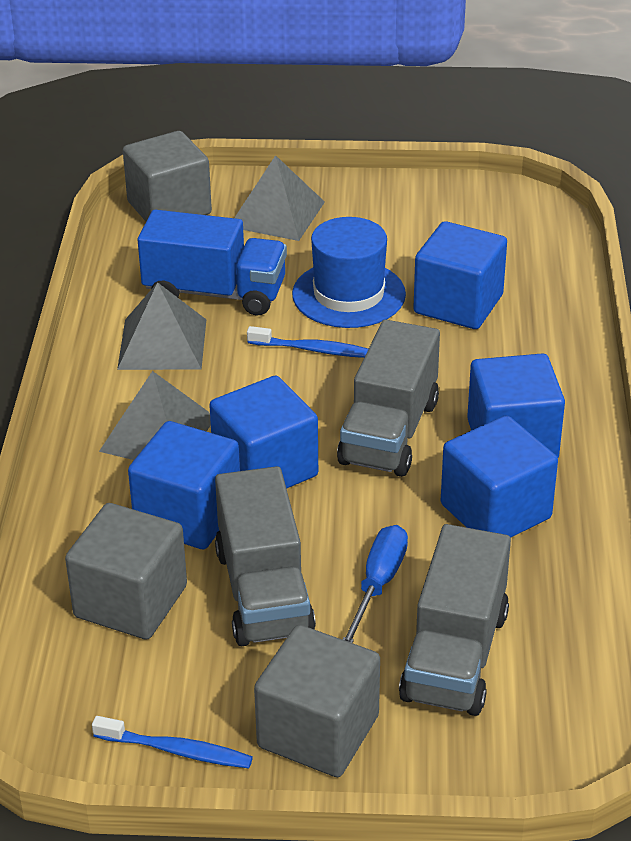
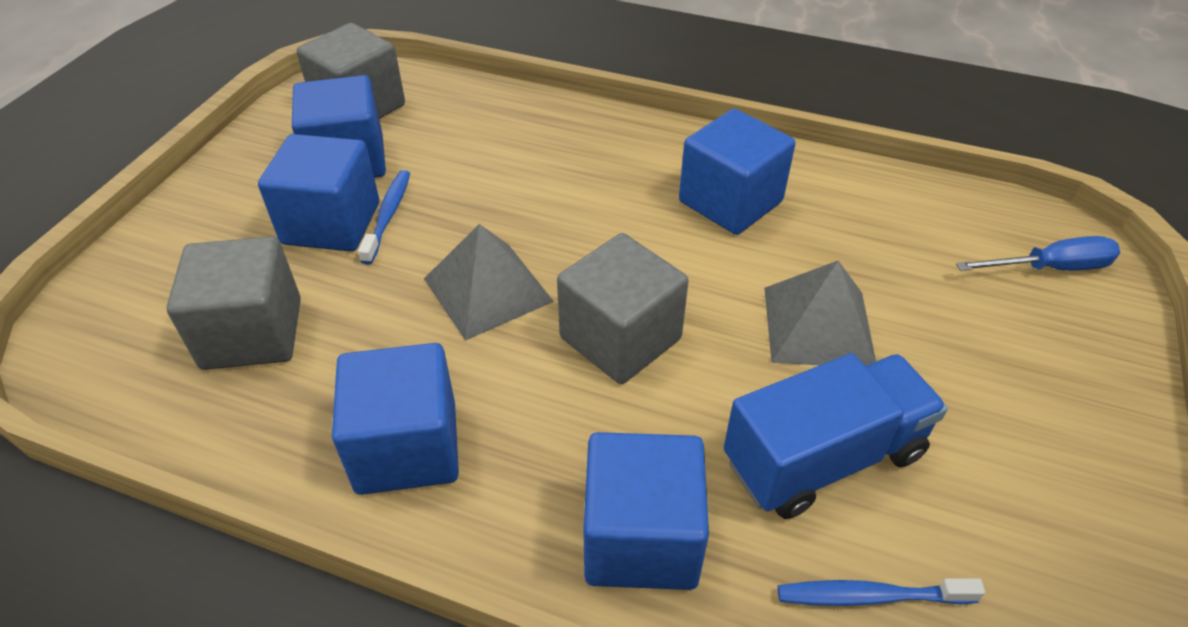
blue hat: [292,217,406,328] = 1 -> none = 0
grey pyramid: [99,371,211,460] [117,282,206,370] [235,155,325,241] = 3 -> [424,224,554,340] [764,261,876,366] = 2
grey truck: [215,466,316,646] [337,320,440,477] [399,524,511,716] = 3 -> none = 0

